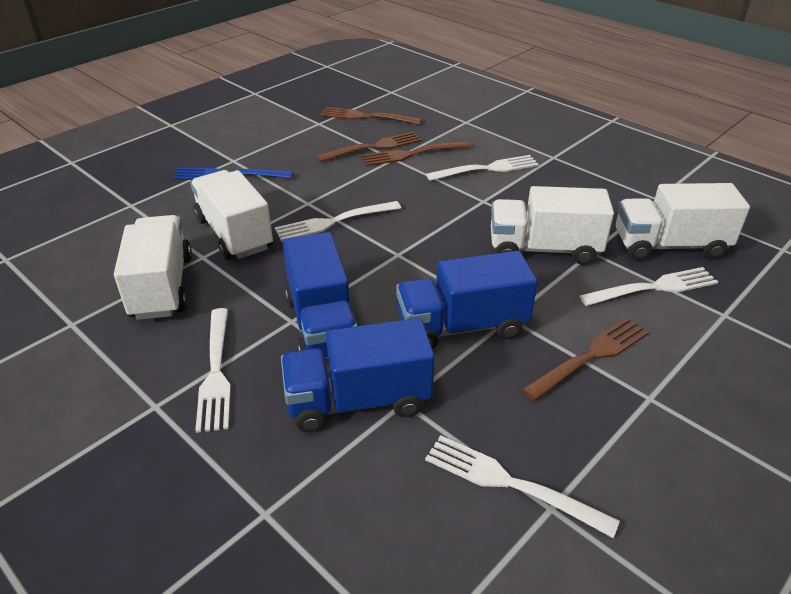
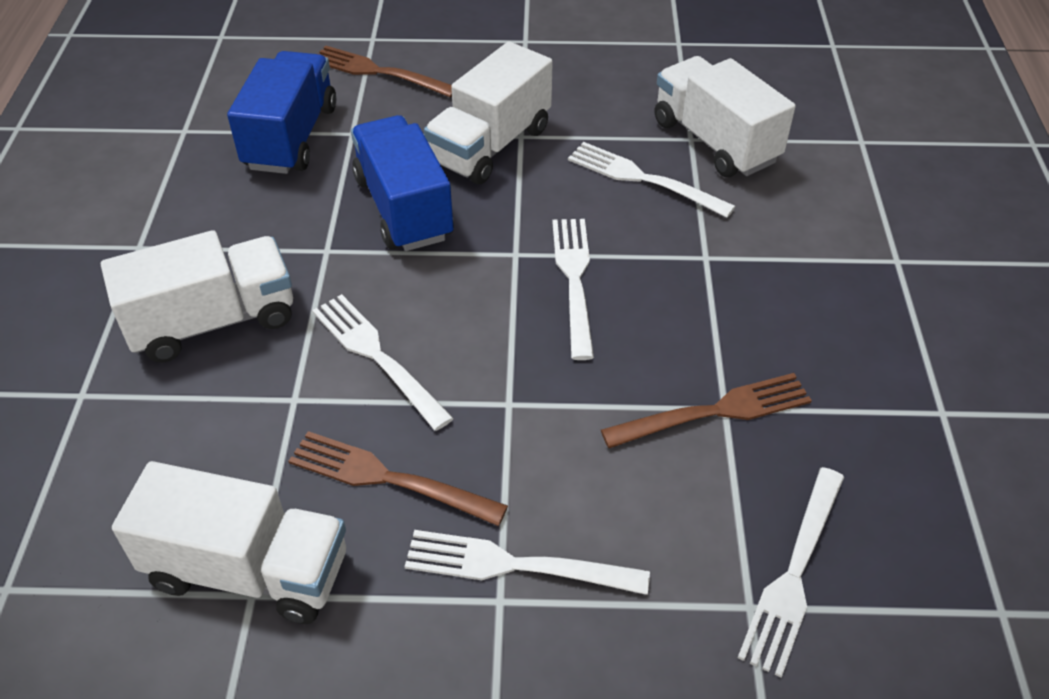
blue fork: [174,168,293,180] = 1 -> none = 0
blue truck: [281,318,435,432] [283,232,357,359] [396,251,538,349] = 3 -> [227,51,336,174] [351,115,454,251] = 2
brown fork: [316,132,422,162] [320,107,422,125] [361,141,471,166] [522,318,649,401] = 4 -> [288,431,508,526] [317,46,452,97] [601,373,812,448] = 3

